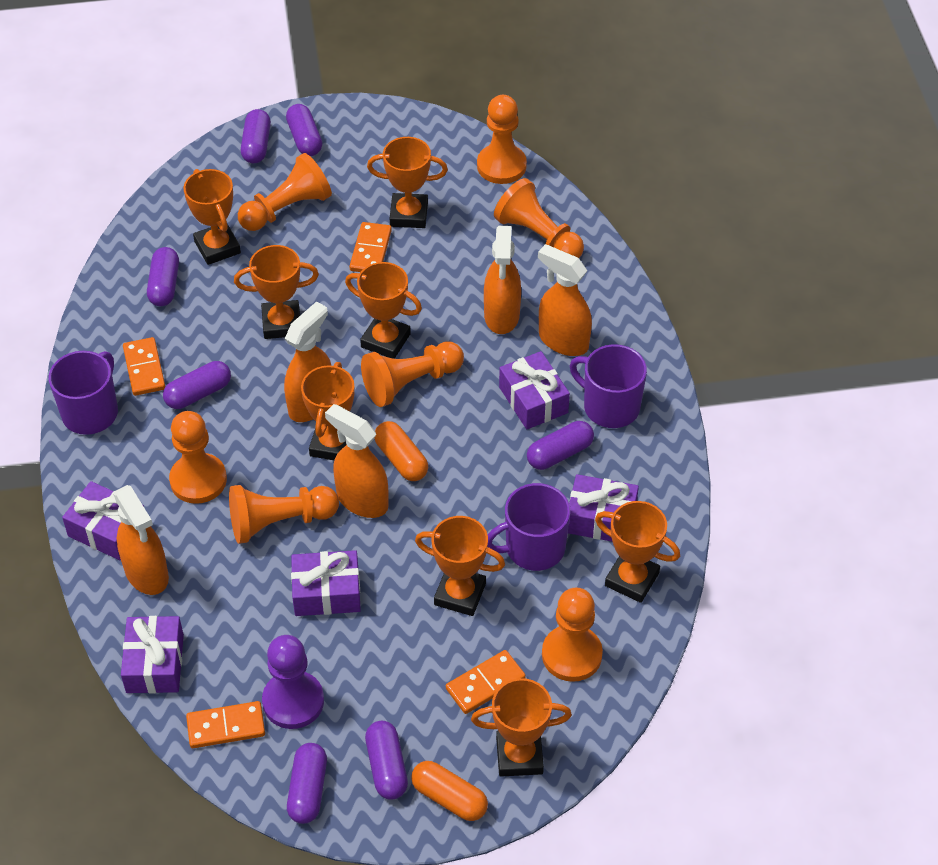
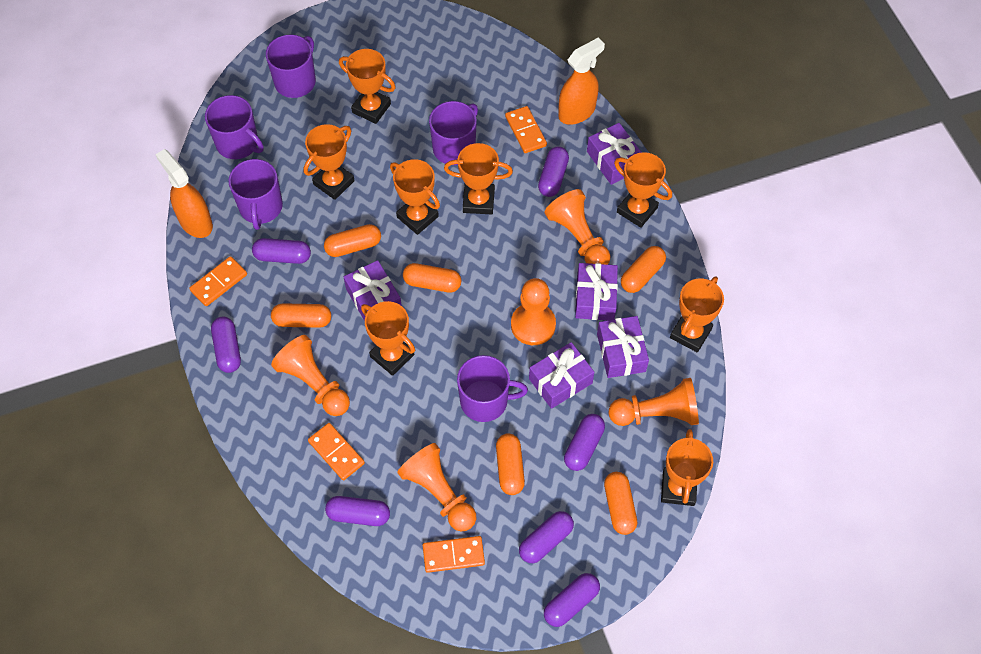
orange capsule: [374,421,428,481] [411,761,488,821] = 2 -> [271,303,331,328] [324,224,381,257] [403,263,461,293] [496,433,525,495] [604,472,637,535] [621,246,666,293] = 6
orange pawn: [169,411,227,504] [229,485,339,544] [238,153,332,231] [361,342,464,407] [477,95,527,184] [494,178,584,258] [542,588,603,682] = 7 -> [271,335,350,416] [397,443,476,532] [511,278,556,345] [544,189,611,265] [609,378,699,426] = 5
orange spray bottle: [114,485,169,595] [284,301,331,422] [325,404,389,518] [484,226,521,334] [538,244,592,356] = 5 -> [155,149,213,238] [558,37,605,125] = 2
purple mug: [49,351,118,435] [488,483,571,571] [570,344,647,428] = 3 -> [205,95,264,159] [228,159,283,230] [266,34,316,98] [429,101,478,165] [457,355,528,422] = 5
purple pawn: [262,635,324,729] = 1 -> none = 0

